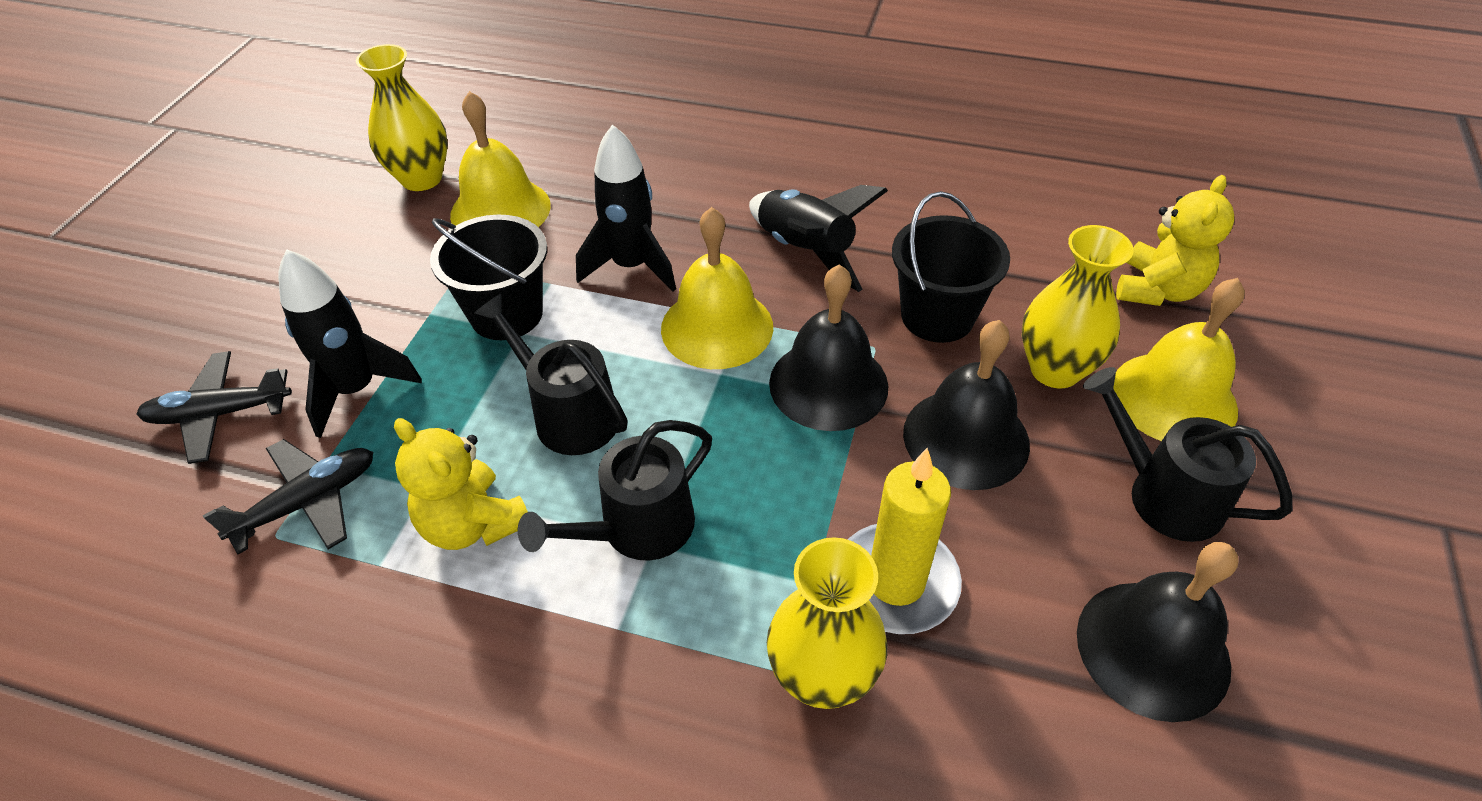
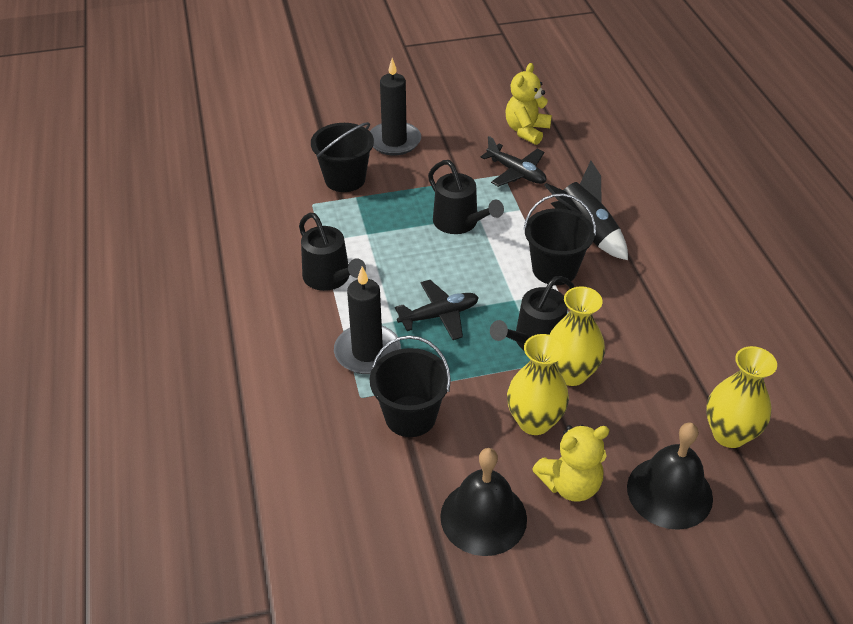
black bell: [769,264,888,431] [903,320,1030,490] [1077,542,1238,722] = 3 -> [440,448,527,556] [627,422,713,530] = 2
black bucket: [430,215,547,340] [892,191,1010,343] = 2 -> [311,122,374,192] [370,335,451,437] [523,193,596,285] = 3
black candle: none = 0 -> [334,267,401,374] [370,58,421,155] = 2
black rocket: [278,249,422,438] [576,124,676,292] [749,185,888,292] = 3 -> [544,161,628,260] = 1
yellow bell: [450,91,551,227] [661,207,773,369] [1113,278,1245,441] = 3 -> none = 0
yellow candle: [848,448,962,634] = 1 -> none = 0

